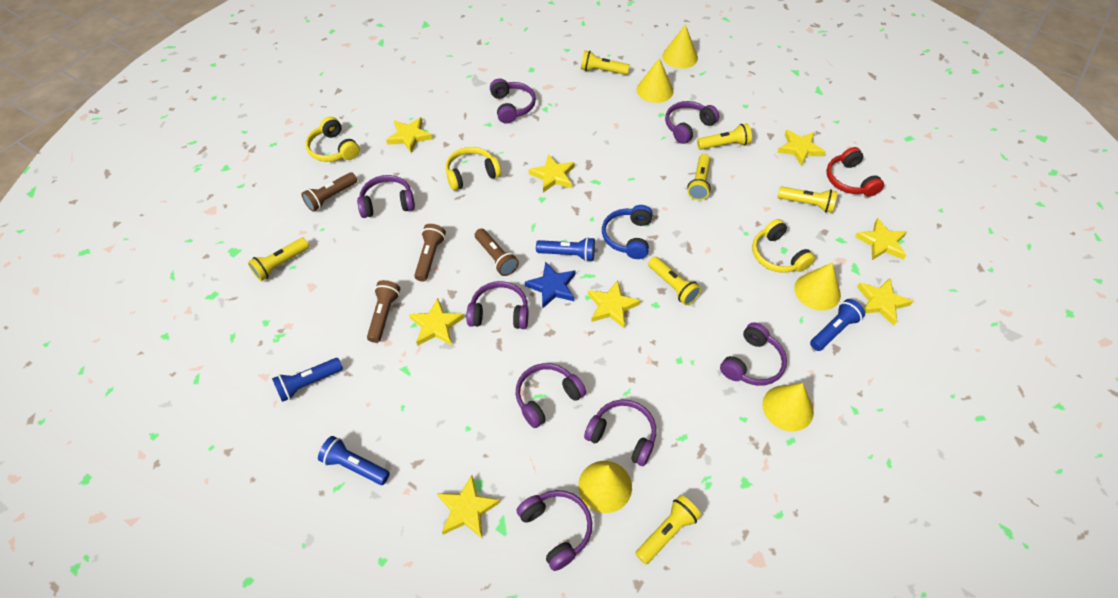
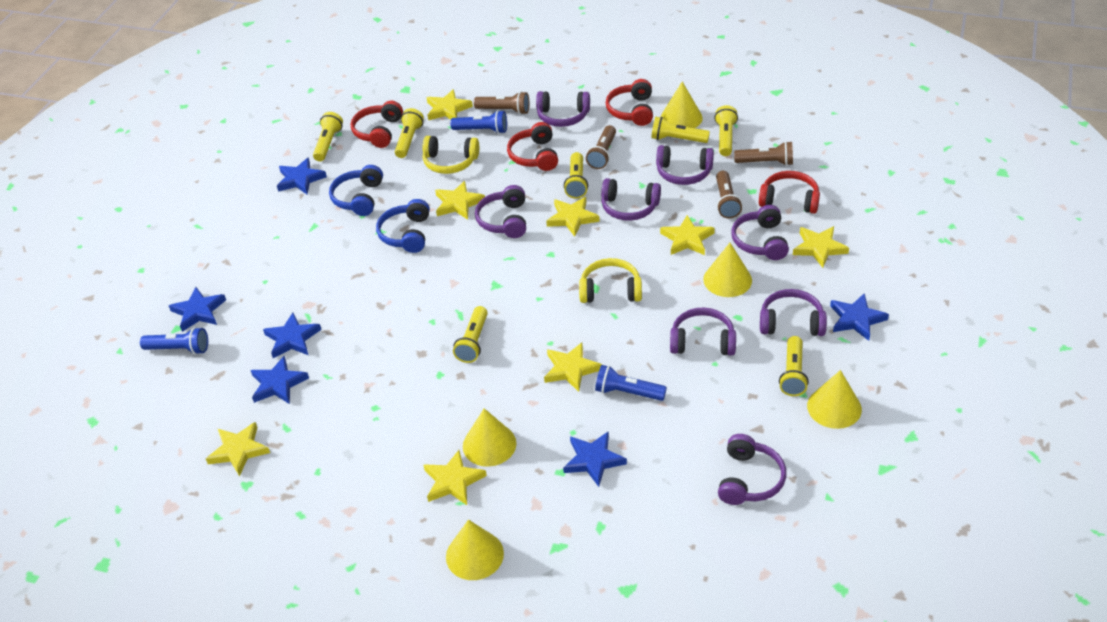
blue flashlight: [272,358,343,402] [318,436,390,485] [536,237,595,262] [810,299,865,351] = 4 -> [140,327,208,355] [450,110,507,134] [595,365,667,401] = 3
blue headphones: [602,205,653,259] = 1 -> [329,165,383,216] [376,199,430,253] = 2
blue star: [525,261,576,309] = 1 -> [169,287,226,332] [251,356,309,404] [263,313,321,358] [277,158,327,194] [563,431,627,487] [830,293,889,341] = 6
red headphones: [826,147,884,197] = 1 -> [351,101,403,148] [507,122,558,171] [606,79,653,126] [759,171,820,214] = 4
yellow headphones: [305,117,360,162] [445,147,501,191] [752,219,815,273] = 3 -> [422,136,479,174] [579,258,642,303] = 2

